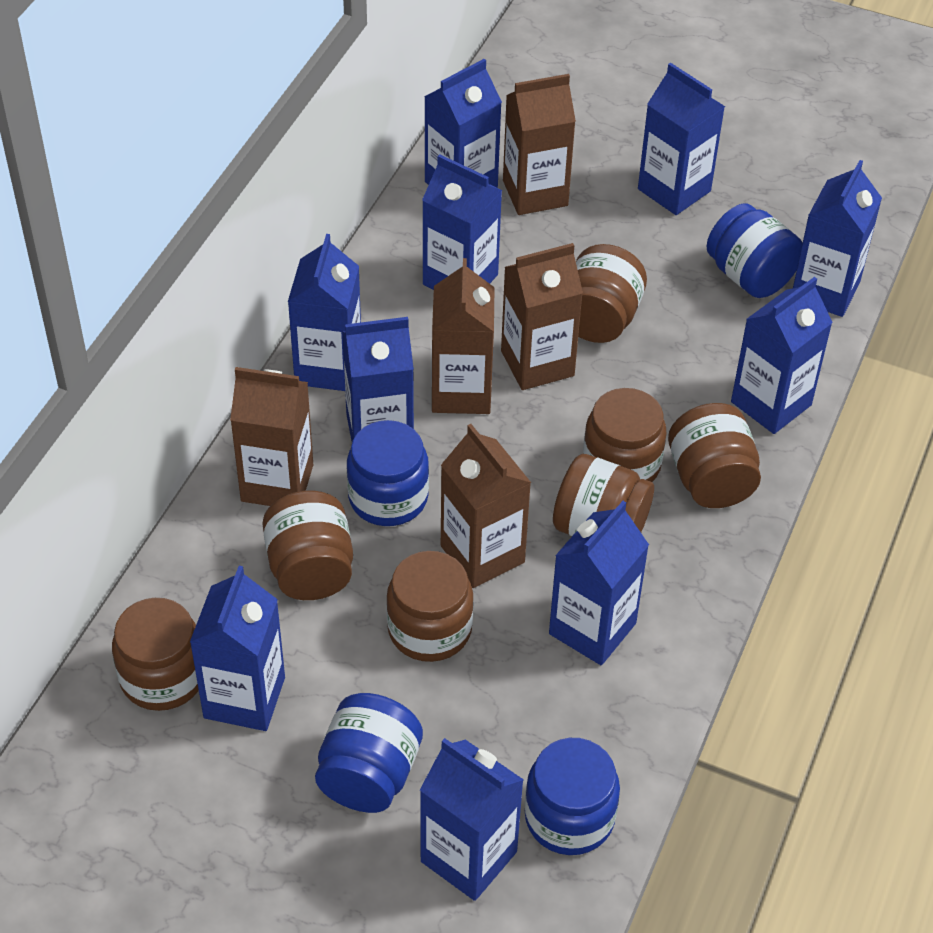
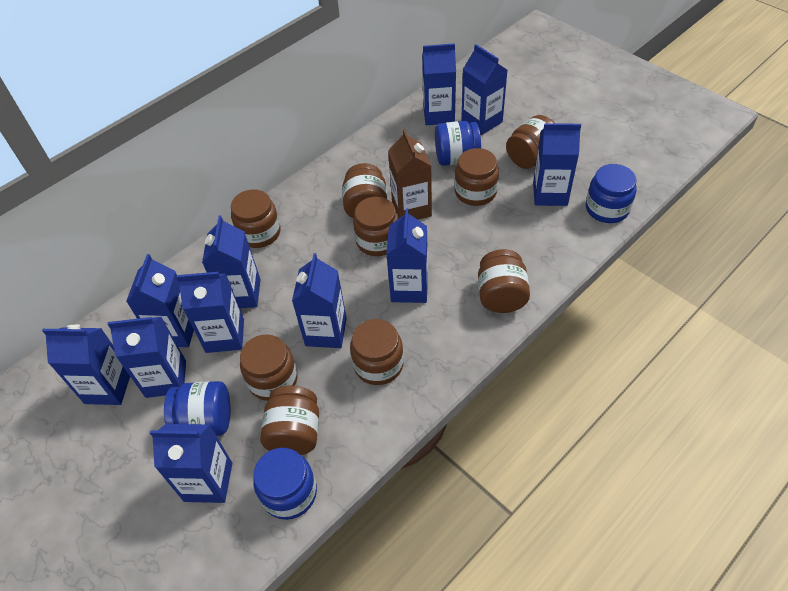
blue carton: [190,566,285,731] [288,234,361,391] [342,317,414,441] [420,738,524,901] [422,154,502,290] [424,59,502,188] [549,501,649,665] [638,63,725,215] [731,277,833,434] [793,160,882,317] = 10 -> [42,325,130,405] [107,317,186,398] [126,254,194,347] [150,424,232,503] [177,272,244,353] [202,216,261,308] [292,253,347,348] [386,208,428,303] [422,43,456,125] [461,44,507,135] [533,124,581,206] = 11
brown carton: [230,367,313,506] [432,258,494,414] [441,424,531,588] [501,243,583,390] [503,74,576,215] = 5 -> [388,129,432,220] = 1
brown jar: [112,598,199,711] [262,491,353,600] [386,551,474,662] [553,454,654,536] [576,244,647,343] [583,388,667,482] [668,403,761,508] = 7 -> [231,189,280,248] [240,334,298,401] [260,386,319,455] [343,163,387,218] [350,319,404,385] [353,197,399,256] [454,148,499,206] [478,249,530,313] [506,115,555,169] = 9

